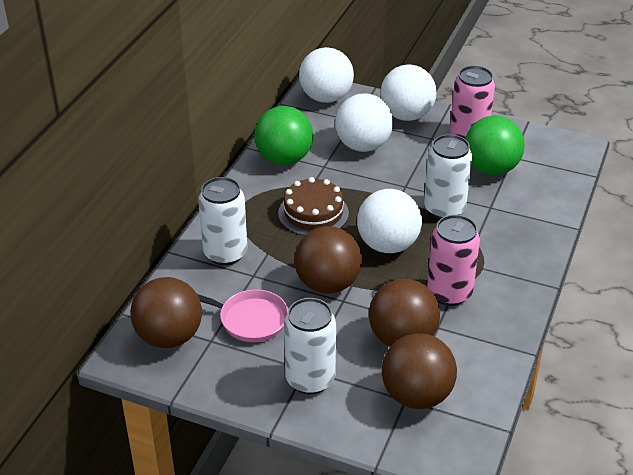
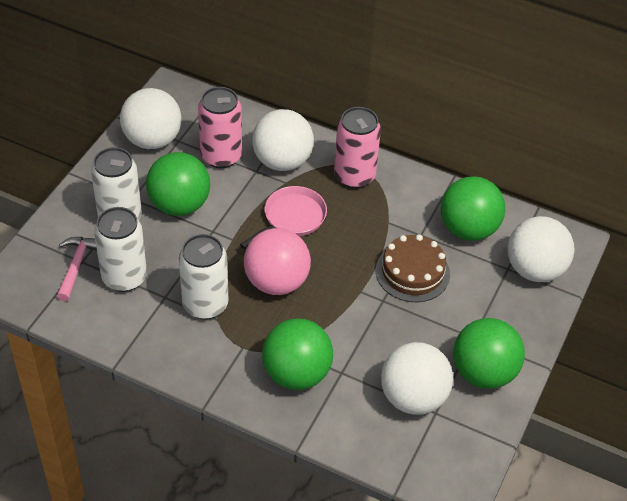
brown ball: [130,277,202,348] [295,226,362,294] [369,279,440,347] [382,333,457,409] = 4 -> none = 0
green ball: [254,106,313,165] [465,116,525,175] = 2 -> [146,152,210,216] [262,319,333,390] [441,176,505,241] [453,318,525,389] = 4
pink ball: none = 0 -> [244,228,311,295] = 1
pink hammer: none = 0 -> [57,237,97,301] = 1

